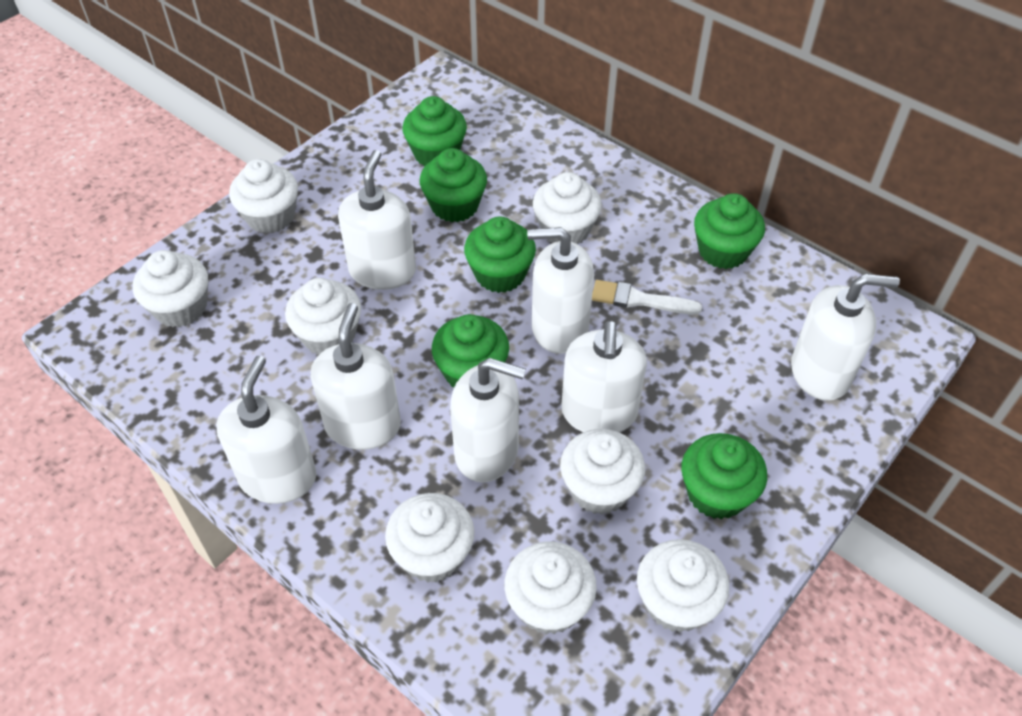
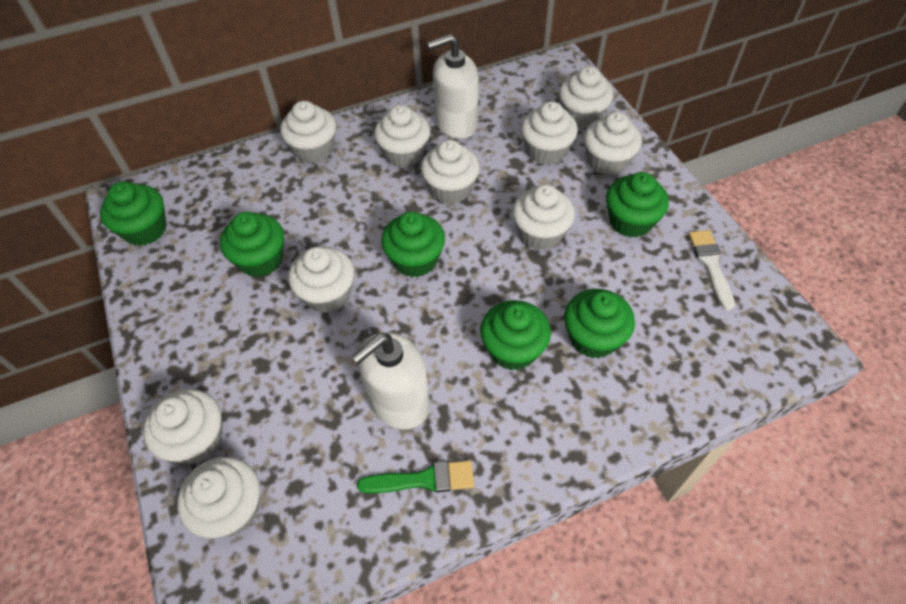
green brush: none = 0 -> [357,460,474,493] = 1
white cupcake: [133,250,208,328] [229,159,298,234] [285,278,361,355] [385,493,475,583] [504,542,597,635] [533,172,602,244] [560,429,645,515] [637,539,729,633] = 8 -> [143,389,222,464] [177,457,260,538] [280,101,336,163] [288,247,355,313] [374,105,430,168] [421,140,480,204] [512,184,575,250] [521,101,578,165] [559,66,613,129] [584,112,642,176] = 10
white soap dispenser: [216,356,317,504] [311,303,401,450] [338,150,416,290] [450,358,526,483] [527,227,594,354] [561,320,647,433] [791,274,900,401] = 7 -> [351,332,430,429] [427,34,479,139] = 2

